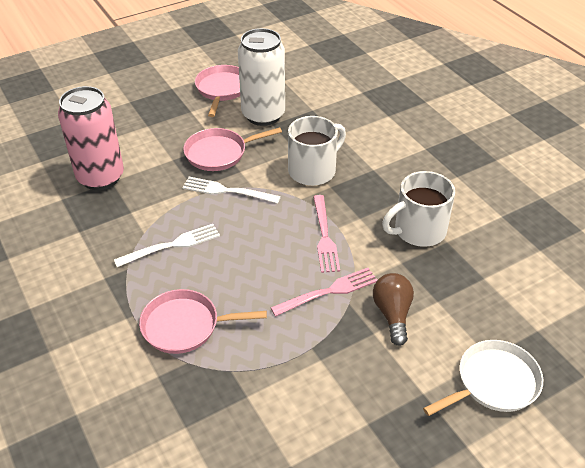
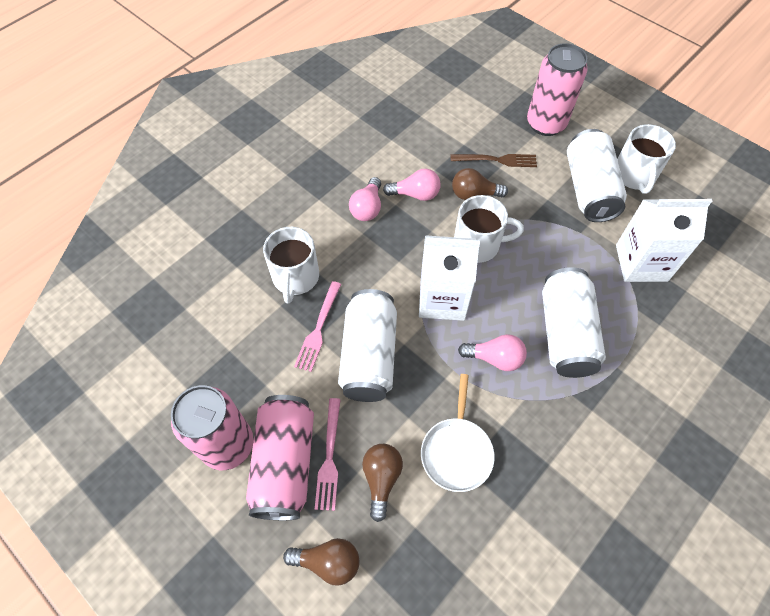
brown fork: none = 0 -> [451,154,537,167] = 1
brown light bulb: [373,273,414,346] = 1 -> [283,538,360,585] [362,444,403,522] [452,168,508,200] = 3
pink can: [58,86,124,190] = 1 -> [171,385,254,470] [246,395,314,520] [527,43,587,136] = 3
pink light bulb: none = 0 -> [349,177,381,221] [383,169,441,201] [458,334,527,371] = 3
pink pan: [139,289,267,354] [183,127,282,171] [195,65,240,117] = 3 -> none = 0
white can: [238,28,285,126] = 1 -> [338,289,397,402] [542,267,606,378] [567,129,627,222] = 3
white carton: none = 0 -> [419,235,480,321] [616,199,712,282] = 2
white fork: [114,224,220,267] [182,177,281,204] = 2 -> none = 0
white mug: [288,116,346,186] [382,171,455,247] = 2 -> [263,227,319,304] [454,195,524,263] [617,124,676,194] = 3

